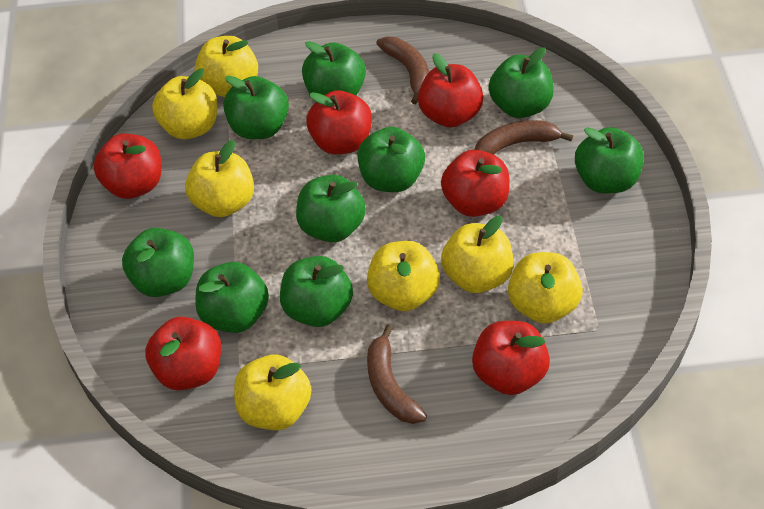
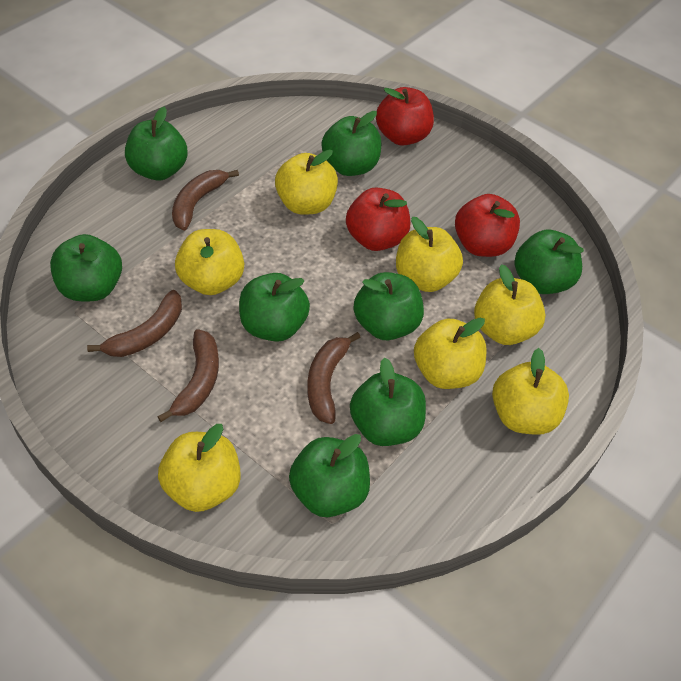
brown banana: [367,325,427,424] [376,37,429,104] [474,120,573,155] = 3 -> [87,290,182,357] [157,329,219,422] [172,170,239,231] [307,332,361,424] = 4
green apple: [122,228,194,297] [196,262,269,333] [223,76,289,139] [280,256,353,327] [296,175,366,242] [302,41,366,96] [358,127,425,192] [488,47,554,118] [575,127,644,193] = 9 -> [50,234,122,301] [125,106,188,181] [239,273,310,342] [289,434,370,517] [322,111,381,176] [350,358,426,446] [354,272,424,340] [514,230,584,294] = 8
red apple: [94,134,161,199] [145,317,221,390] [306,90,372,155] [418,53,483,128] [441,150,510,217] [472,321,550,395] = 6 -> [346,187,410,251] [376,87,434,146] [455,194,520,257] = 3

